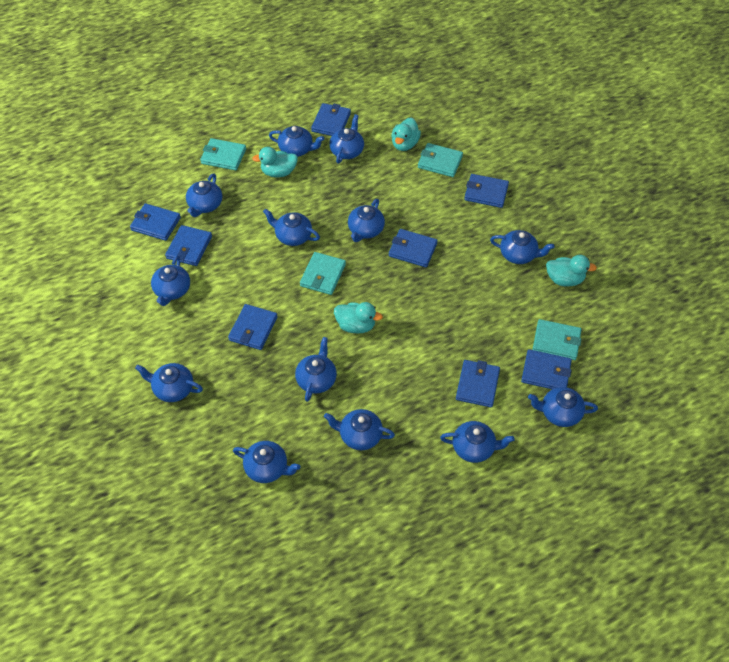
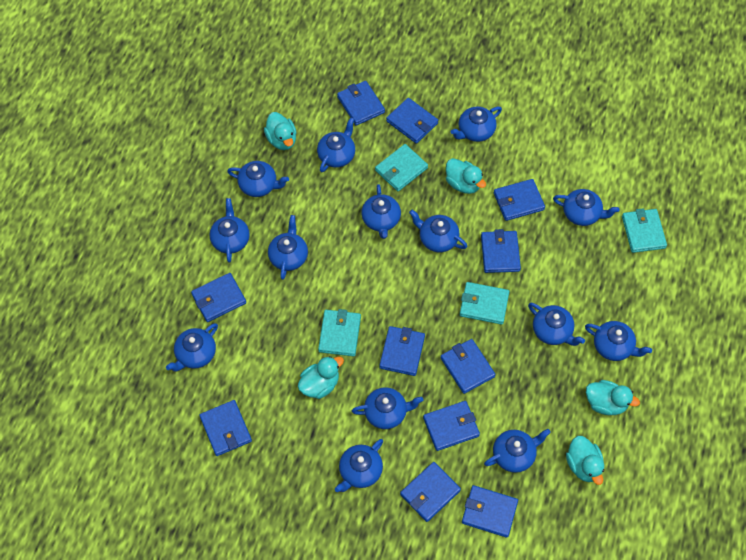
blue teapot: [135,363,203,402] [151,256,190,306] [186,173,222,217] [233,441,300,483] [263,209,320,246] [269,126,324,157] [295,337,337,402] [324,409,395,450] [329,114,364,164] [348,199,385,242] [440,421,515,463] [490,230,554,264] [528,387,598,427] = 13 -> [166,323,218,371] [209,198,250,263] [227,161,289,197] [268,215,308,280] [317,117,355,172] [335,439,383,492] [352,388,423,429] [361,184,401,239] [409,210,467,252] [451,106,502,142] [484,429,551,473] [528,303,585,346] [553,189,620,226] [585,321,652,361] = 14
blue wallet: [130,203,181,241] [165,225,212,266] [228,304,278,350] [311,103,351,136] [389,229,438,267] [456,360,500,407] [464,174,509,208] [521,349,572,389] = 8 -> [191,273,246,322] [199,400,252,456] [337,81,385,126] [379,326,425,376] [386,98,438,144] [400,462,461,522] [423,401,480,451] [440,339,496,394] [462,485,518,538] [481,229,521,273] [494,179,545,221] = 11
turquoise duck: [252,147,298,177] [334,302,383,333] [391,117,421,151] [546,255,597,286] = 4 -> [264,112,297,150] [298,356,344,399] [446,158,486,194] [566,436,604,485] [586,380,640,415] = 5

